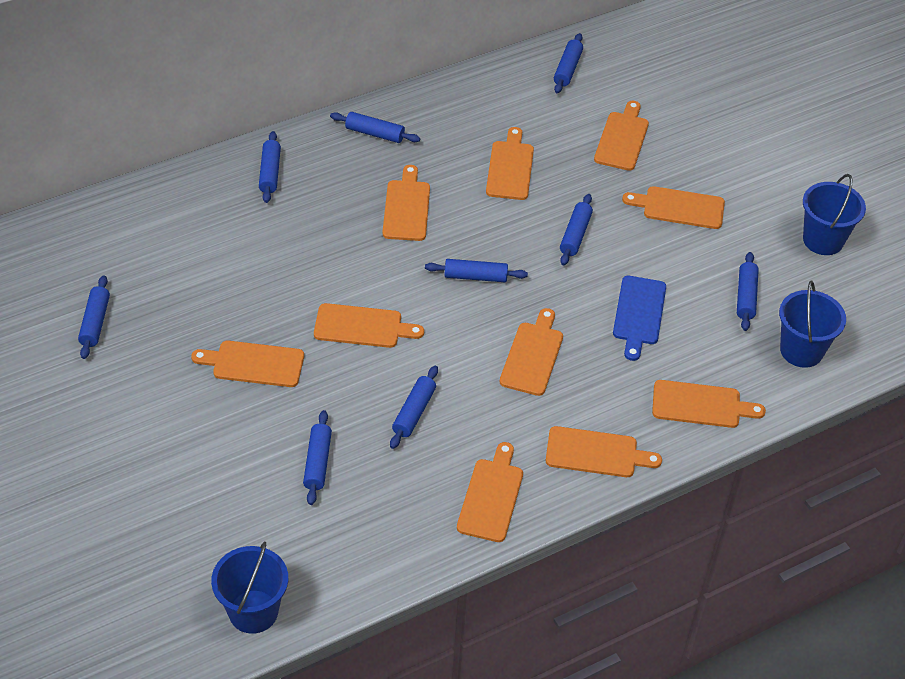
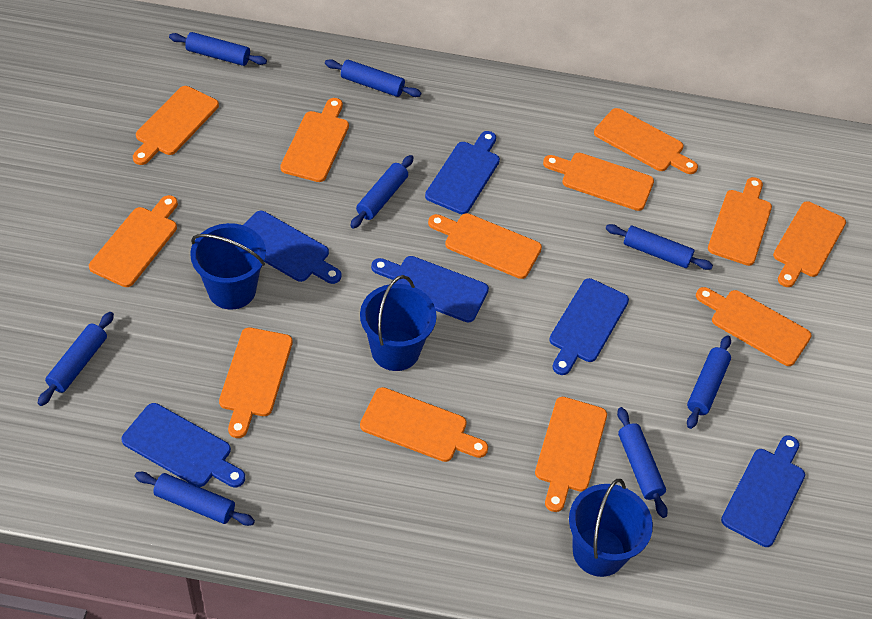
blue cutting board: [613,276,666,361] = 1 -> [121,403,245,487] [244,211,341,284] [371,256,489,323] [425,131,500,214] [549,278,629,375] [721,435,805,547] = 6
blue rolling pin: [78,275,110,359] [259,131,281,203] [303,410,332,505] [330,112,420,143] [390,366,438,449] [425,259,528,282] [554,33,583,93] [560,194,593,265] [737,252,759,331] = 9 -> [38,312,114,406] [135,472,255,526] [169,32,267,66] [325,59,421,97] [350,155,414,229] [606,224,713,270] [617,407,668,518] [687,335,731,429] = 8
orange cutting board: [191,341,304,387] [314,303,424,348] [382,165,430,241] [457,442,523,542] [486,127,534,200] [500,308,563,396] [546,426,662,477] [594,101,649,171] [622,186,725,229] [652,380,766,428] = 10 -> [89,195,178,287] [133,86,219,165] [219,327,293,438] [280,98,349,182] [360,387,488,462] [428,213,542,279] [535,397,607,512] [543,153,654,211] [594,108,698,174] [696,287,812,366] [708,177,772,266] [773,201,846,287] = 12

